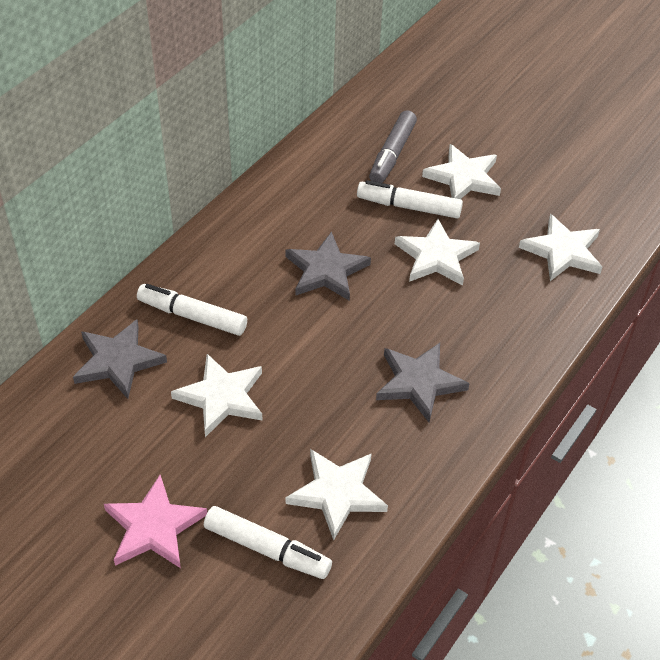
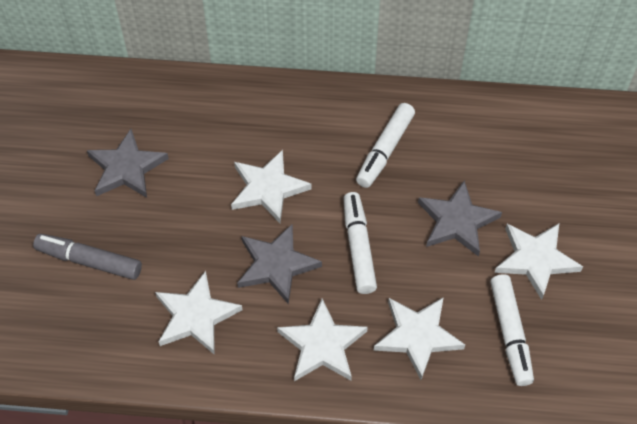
pink star: [104,475,207,568] = 1 -> none = 0

